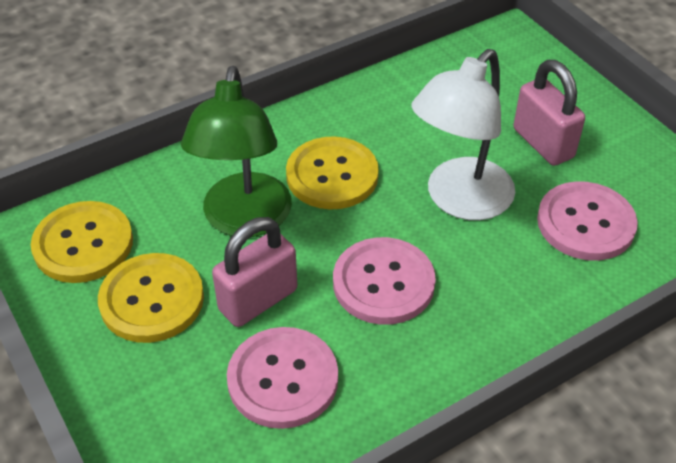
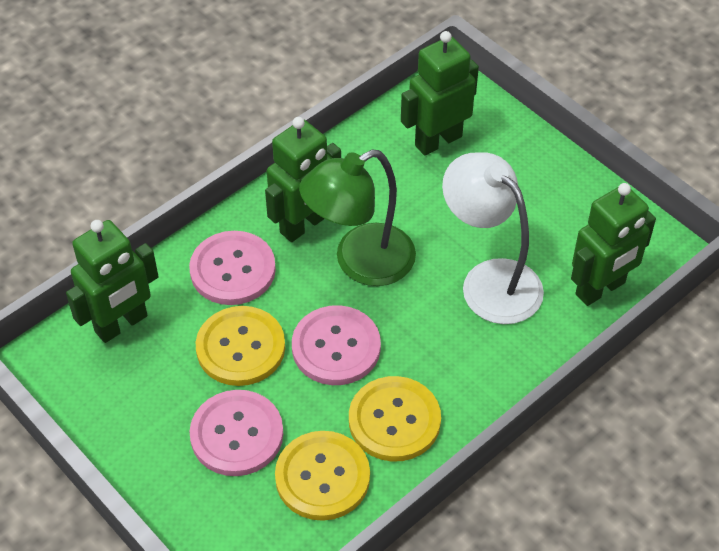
green robot: none = 0 -> [66,220,158,343] [265,117,341,242] [401,31,479,156] [571,183,656,306] = 4
pink padlock: [212,217,297,327] [514,60,585,166] = 2 -> none = 0

